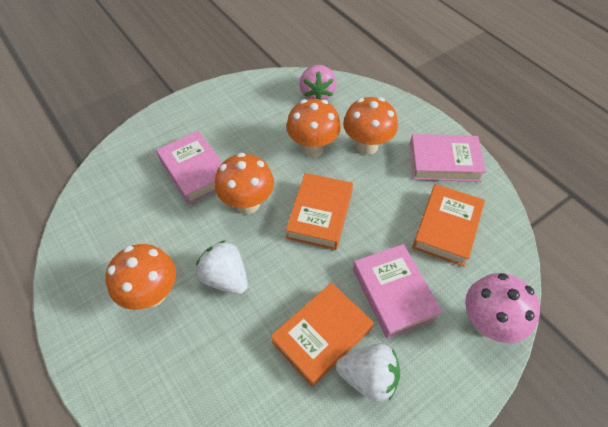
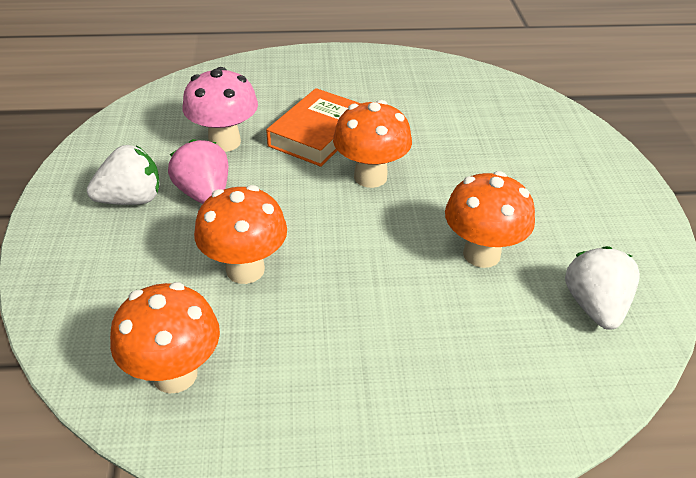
orange book: [270,282,373,386] [286,173,353,250] [412,184,485,267] = 3 -> [266,88,361,167] = 1
pink book: [156,131,222,204] [353,244,442,339] [409,134,486,182] = 3 -> none = 0

